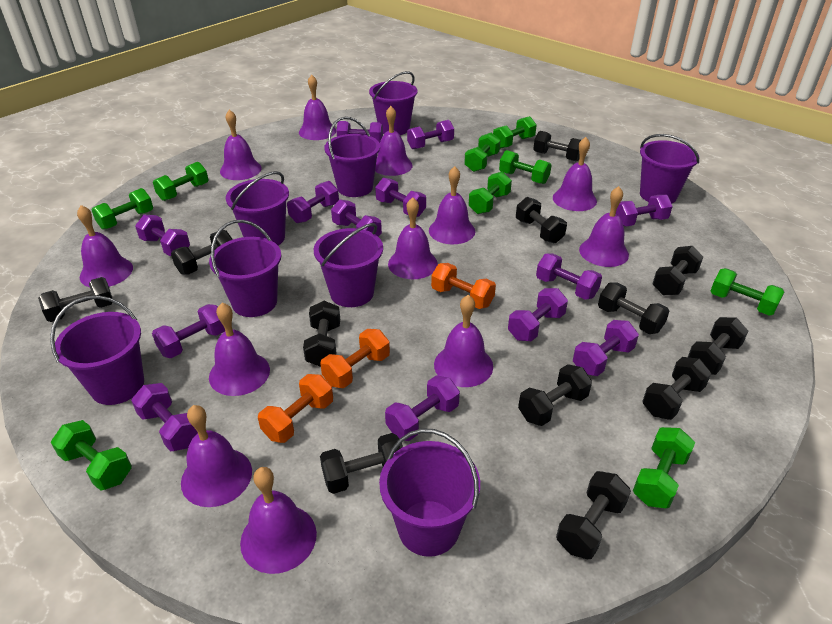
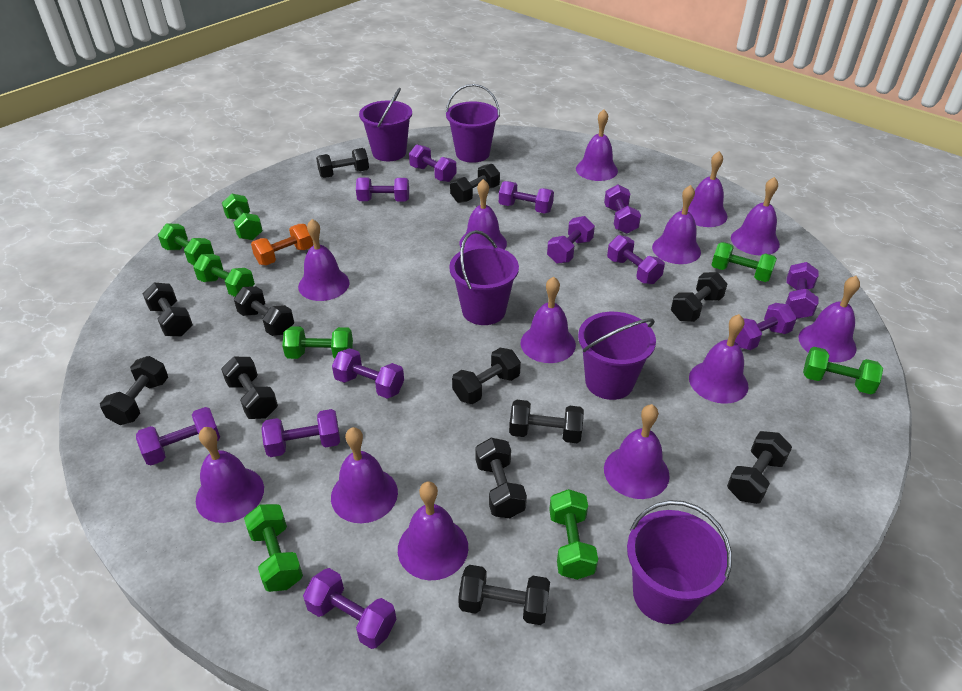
green dumbbell: [51,420,132,491] [92,188,153,230] [153,162,208,201] [464,133,501,172] [469,172,512,214] [493,116,537,149] [499,150,551,184] [633,427,695,508] [711,268,785,316] = 9 -> [158,223,214,265] [193,254,255,297] [222,194,263,240] [244,504,303,592] [282,326,353,359] [549,489,598,580] [712,242,777,282] [803,347,883,394] = 8
orange dumbbell: [258,374,333,443] [320,329,390,388] [431,263,496,309] = 3 -> [251,224,313,265] = 1
purple bell: [77,205,133,287] [181,405,252,507] [209,303,270,396] [220,110,262,180] [240,467,317,574] [299,75,336,140] [375,106,413,176] [388,197,438,279] [429,166,475,244] [434,295,493,387] [553,137,597,211] [579,186,629,267] = 12 -> [196,427,264,523] [298,219,350,301] [331,427,398,523] [398,481,468,580] [459,179,507,250] [521,277,576,363] [576,109,618,181] [604,404,670,499] [652,185,701,264] [681,151,727,227] [689,314,749,404] [731,177,780,255] [799,276,860,362] = 13
purple bucket: [50,295,144,405] [209,220,282,317] [226,171,289,245] [314,223,383,307] [324,117,380,197] [369,71,418,135] [379,428,480,557] [640,134,699,204] = 8 -> [359,88,412,161] [445,84,500,163] [449,230,519,325] [578,312,656,400] [627,500,732,624] = 5
purple dumbbell: [131,383,198,451] [135,215,190,256] [152,304,225,358] [287,181,339,223] [331,199,382,237] [336,121,383,143] [375,178,426,217] [385,375,460,441] [407,120,454,149] [508,288,568,341] [536,253,602,300] [573,320,639,376] [616,195,673,227] = 13 -> [136,407,220,465] [261,409,340,457] [303,568,396,649] [332,348,404,399] [356,177,409,202] [409,145,457,182] [499,181,554,214] [547,216,595,264] [604,185,641,234] [607,235,665,284] [735,303,797,350] [785,262,819,319] = 12

